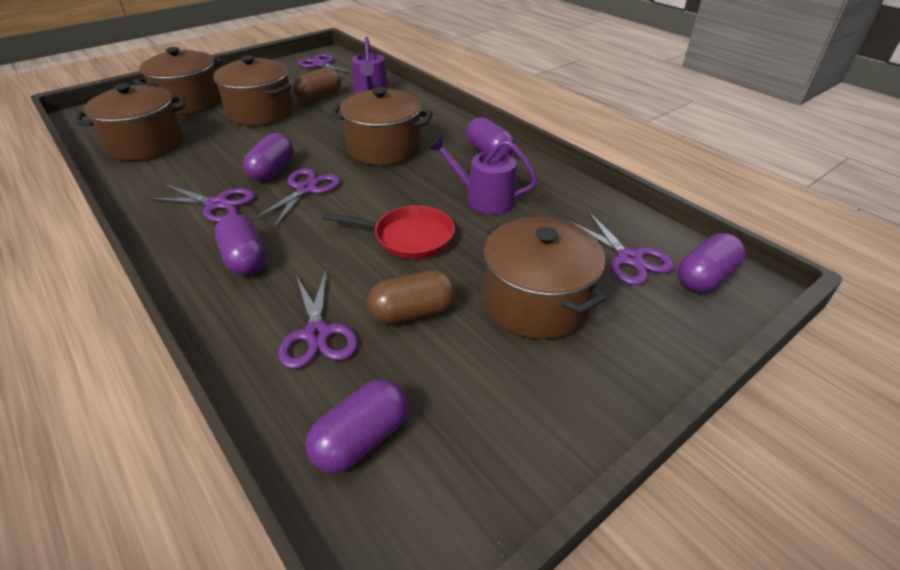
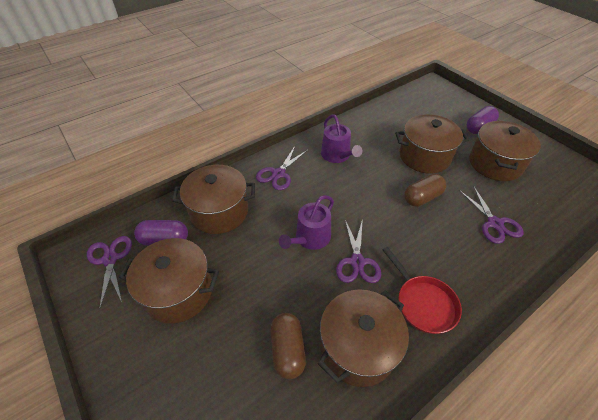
purple capsule: [214,214,266,276] [243,133,293,181] [306,379,408,473] [466,117,515,155] [678,233,745,292] = 5 -> [134,220,188,246] [467,106,499,134] = 2
purple scissors: [148,184,255,222] [252,168,341,228] [278,271,358,369] [297,53,353,78] [568,212,675,285] = 5 -> [87,236,132,309] [256,146,308,190] [336,219,381,283] [459,185,524,244] = 4

